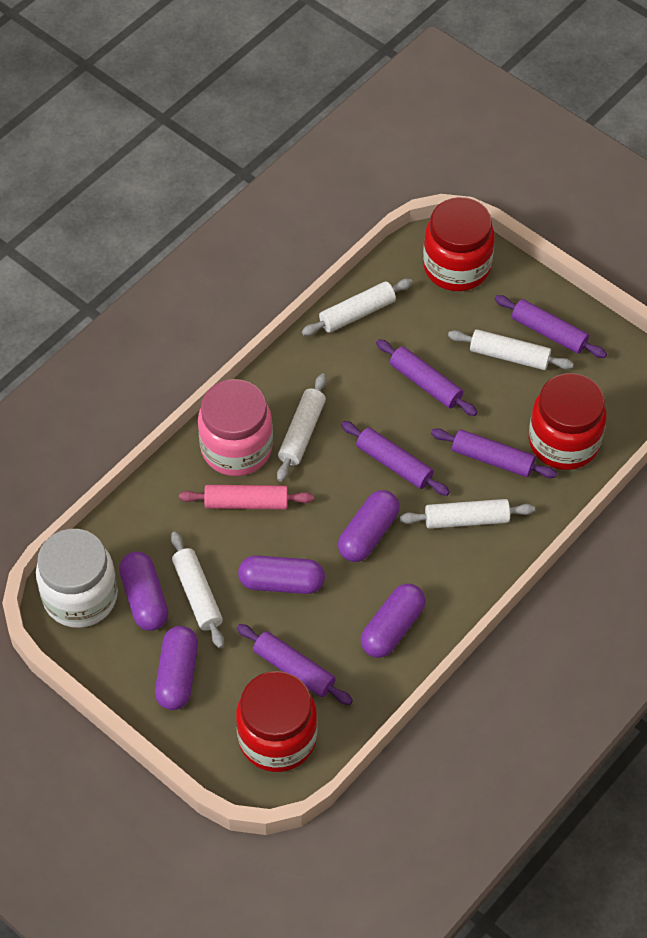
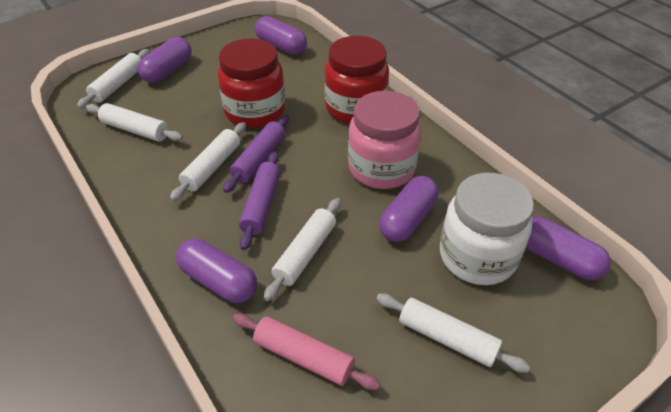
purple rolling pin: [237,624,353,705] [341,421,450,496] [376,339,478,416] [431,428,557,478] [495,295,607,358] = 5 -> [223,115,289,193] [239,151,280,250] = 2
red jar: [236,671,318,772] [423,197,495,291] [529,373,607,470] = 3 -> [218,38,285,128] [324,36,389,124] = 2

